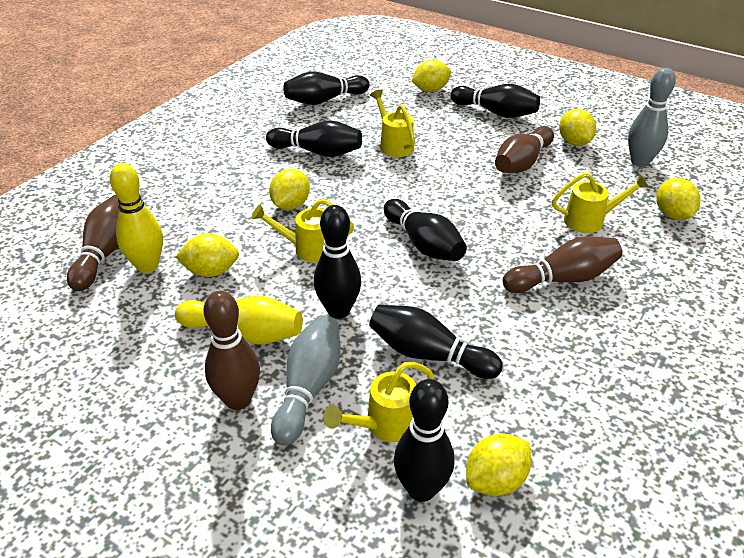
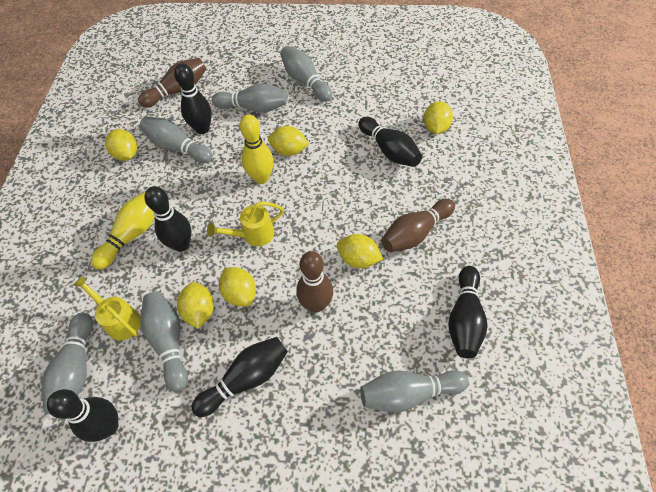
black bowling pin: [266,120,362,157] [283,71,370,105] [314,205,361,319] [369,305,503,379] [384,199,467,261] [394,379,455,502] [450,84,540,118] = 7 -> [47,389,119,442] [144,186,191,252] [174,63,212,134] [191,337,288,417] [358,117,422,167] [448,266,487,359] = 6
brown bowling pin: [67,195,119,291] [204,291,260,410] [495,126,554,173] [503,236,622,293] = 4 -> [138,58,206,108] [296,251,333,312] [381,199,455,252] = 3
grey bowling pin: [271,315,340,445] [628,68,676,167] = 2 -> [42,312,93,414] [139,116,213,163] [140,291,188,392] [212,83,288,113] [280,46,332,102] [360,370,469,413] = 6
yellow watering can: [251,199,354,262] [324,362,434,442] [370,89,415,157] [552,172,649,233] = 4 -> [72,276,141,340] [207,202,284,246] = 2

